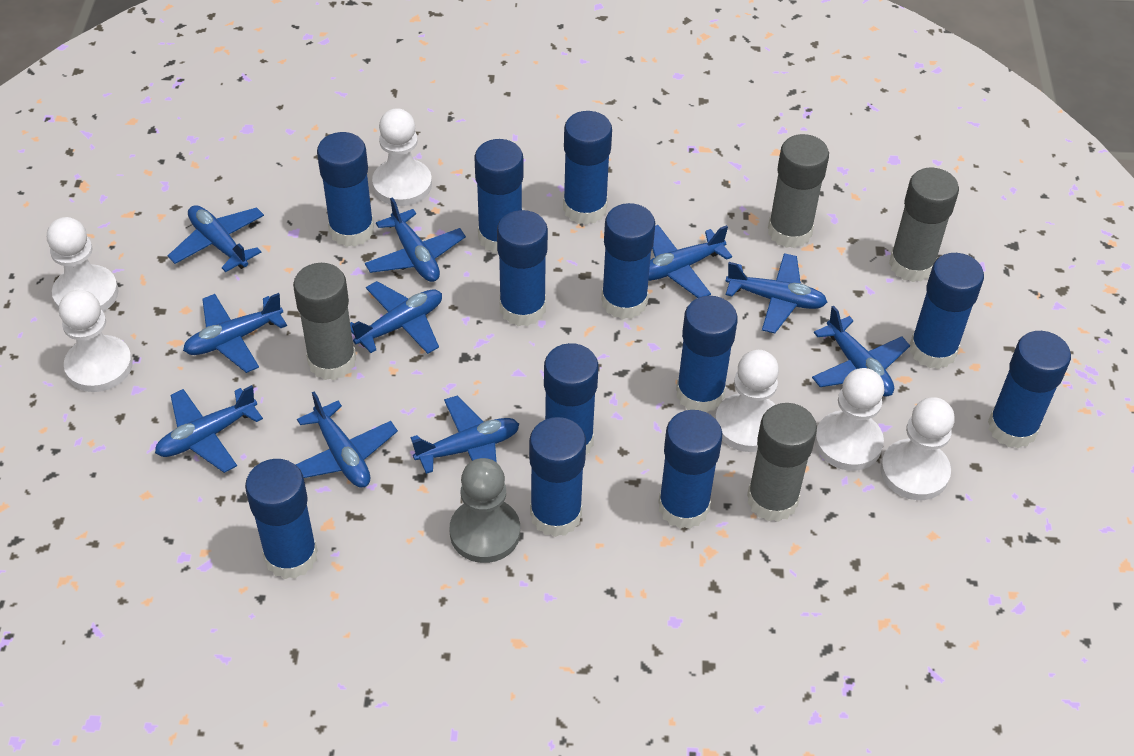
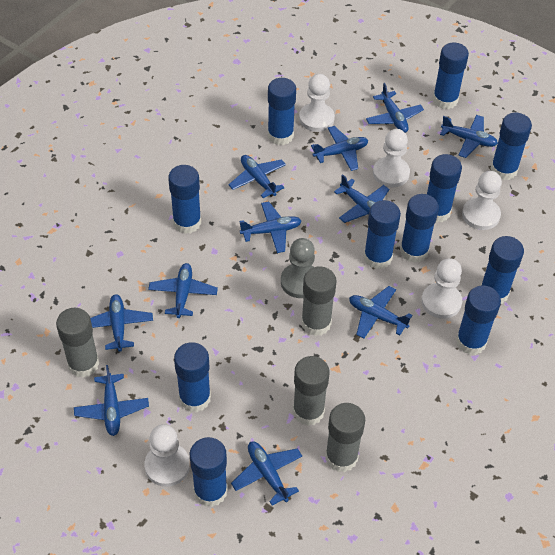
blue glue stick: [245,459,318,579] [317,132,374,247] [474,139,523,253] [497,210,548,326] [529,417,586,537] [544,343,599,454] [563,111,612,225] [601,203,655,319] [658,410,722,529] [676,296,738,413] [910,253,984,369] [988,331,1071,448] = 12 -> [168,165,201,234] [174,342,211,412] [189,437,228,507] [268,78,296,145] [364,200,401,269] [400,194,439,263] [427,154,462,223] [433,43,469,109] [456,285,501,355] [481,236,524,304] [490,113,532,180] = 11
blue plane: [155,385,263,473] [168,205,264,272] [183,293,287,373] [295,392,398,488] [350,281,442,354] [365,197,466,282] [411,395,519,474] [648,225,732,298] [726,253,827,333] [812,306,910,396] = 10 -> [74,365,149,436] [90,294,153,352] [148,263,218,318] [228,155,286,198] [231,441,302,506] [240,201,301,253] [311,126,368,171] [334,174,389,223] [349,286,413,339] [366,83,424,133] [440,115,498,158] = 11
white pawn: [47,217,118,312] [59,290,133,392] [372,108,432,206] [715,350,779,452] [815,368,884,471] [881,397,955,500] = 6 -> [144,424,190,487] [299,74,335,132] [373,129,410,187] [421,258,462,319] [462,171,502,230] = 5

